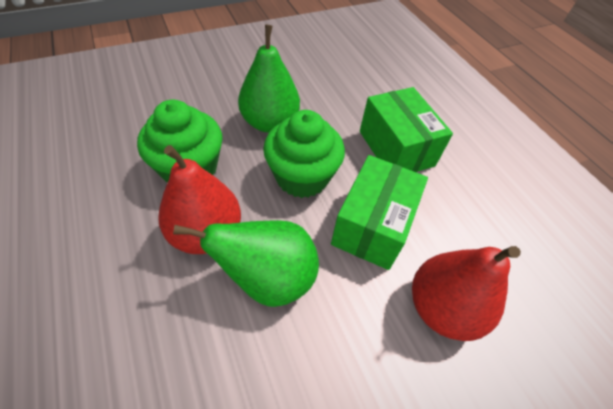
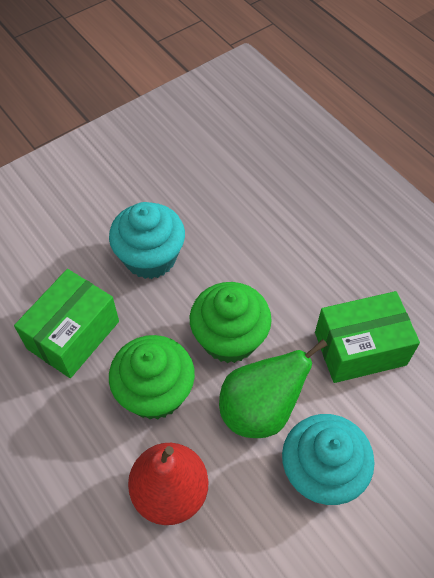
green pear: [173,220,319,307] [238,24,300,133] = 2 -> [219,339,327,438] = 1
red pear: [158,145,241,254] [412,246,521,341] = 2 -> [128,443,209,525] = 1
turquoise cupcake: none = 0 -> [109,202,185,279] [282,414,375,505] = 2

